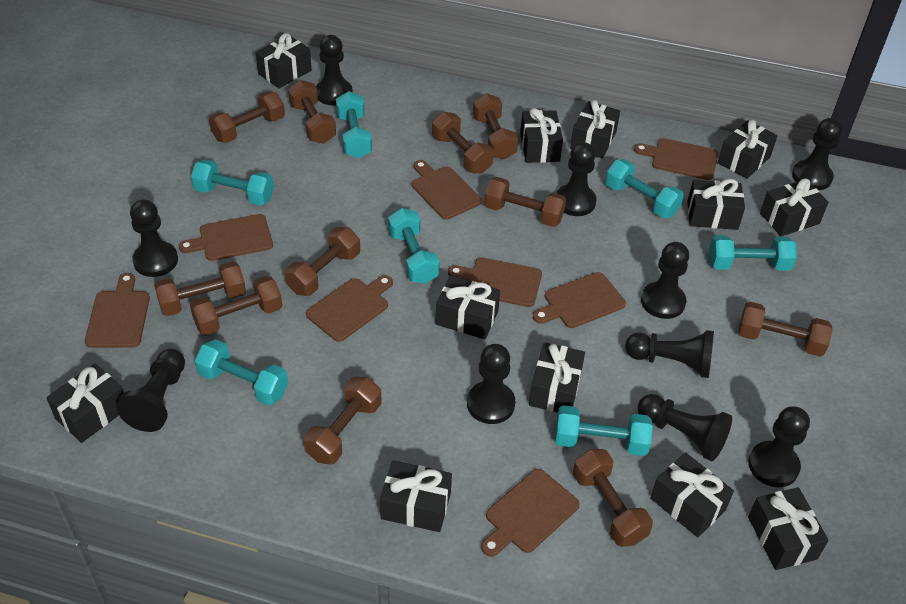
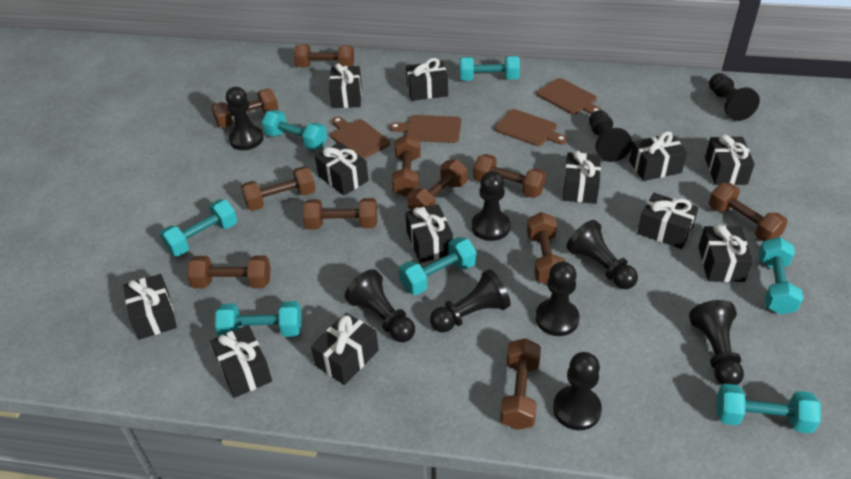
brown cutting board: [85,273,150,348] [178,214,273,261] [306,275,393,342] [412,160,482,220] [448,257,542,307] [481,469,580,557] [533,272,626,328] [634,138,718,180] = 8 -> [331,117,390,159] [389,115,461,143] [495,109,568,146] [537,78,602,114] = 4

